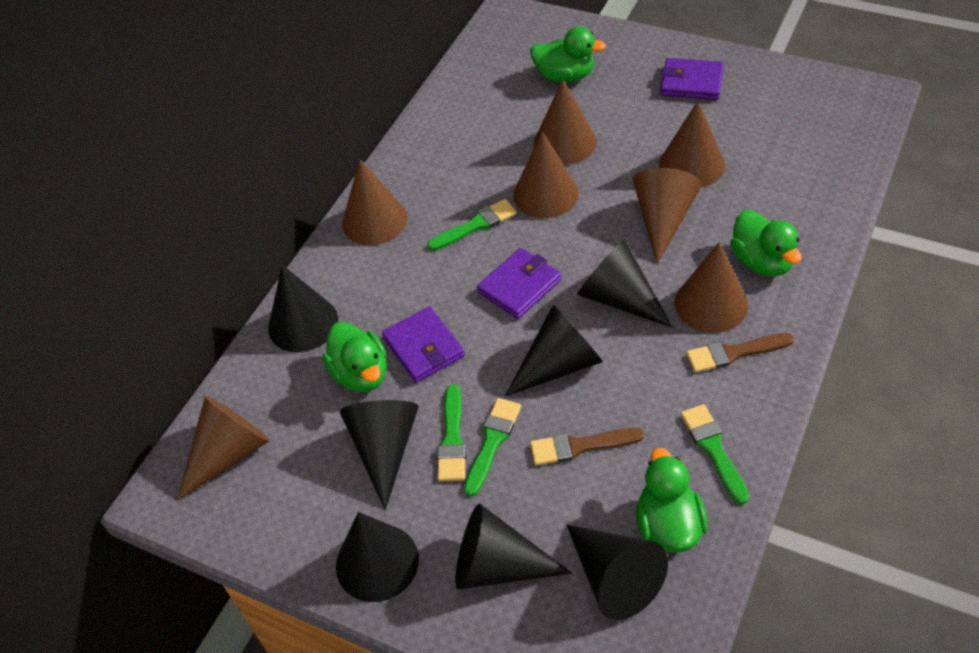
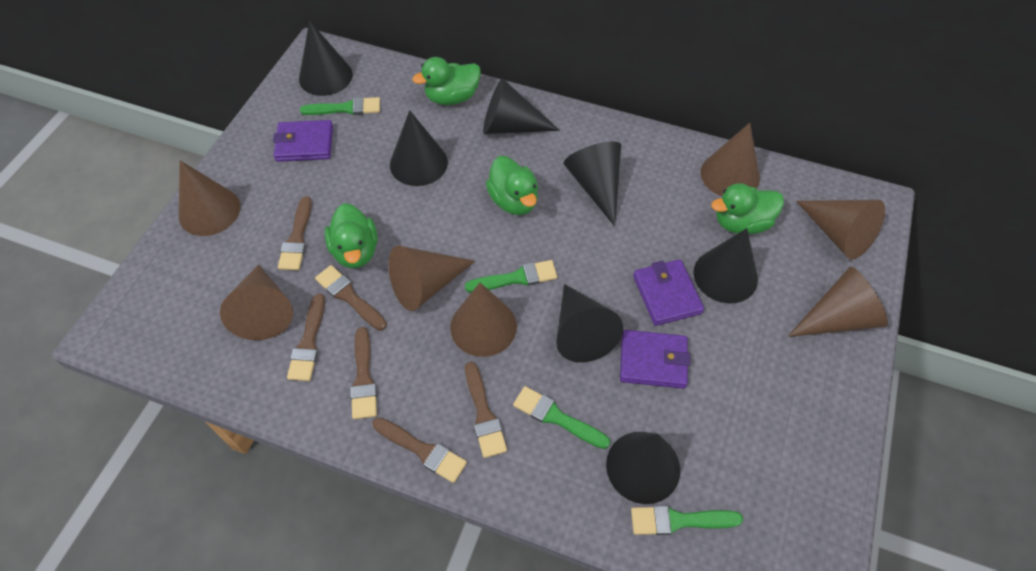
brown brush: [530,428,644,465] [686,333,794,373] = 2 -> [278,196,312,270] [287,294,325,381] [315,265,387,331] [351,327,377,419] [373,417,467,483] [465,362,507,458] = 6

